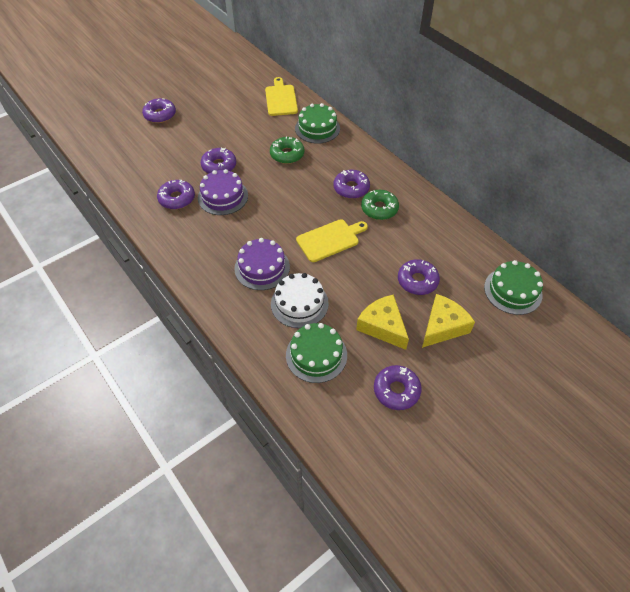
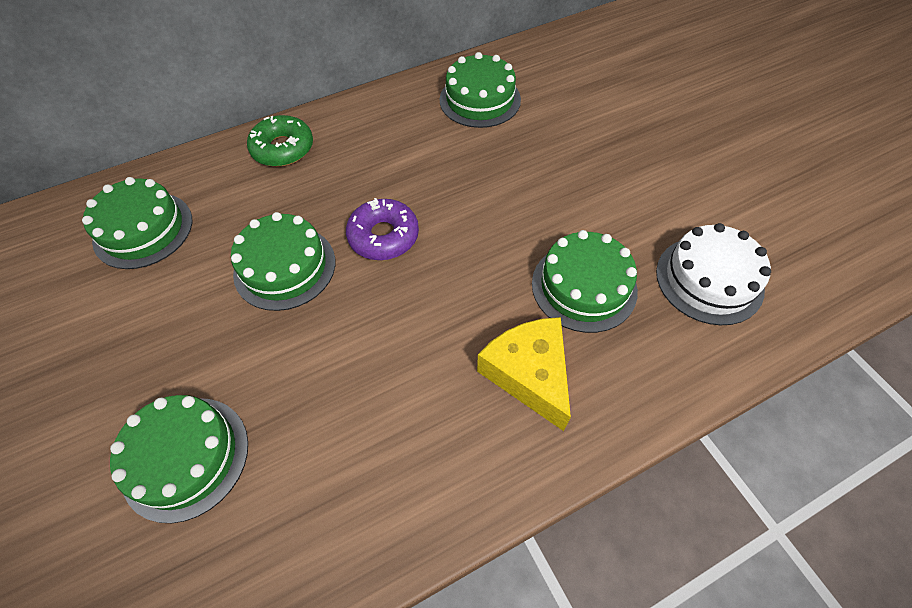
green cake: [286,323,347,383] [295,103,340,143] [484,260,543,315] = 3 -> [82,177,192,269] [110,395,248,523] [231,212,335,311] [440,52,521,128] [532,230,638,333] = 5
green donut: [270,136,304,164] [361,190,399,220] = 2 -> [247,115,313,167] = 1
purple cake: [198,169,248,215] [234,238,290,290] = 2 -> none = 0
purple donut: [142,98,176,123] [157,180,195,209] [201,148,236,173] [334,170,370,199] [374,365,422,410] [398,259,440,295] = 6 -> [346,198,419,260] = 1
yellow cheese: [356,294,409,350] [422,294,475,348] = 2 -> [477,317,571,431] = 1
yellow cutting board: [265,77,298,116] [296,219,368,262] = 2 -> none = 0

